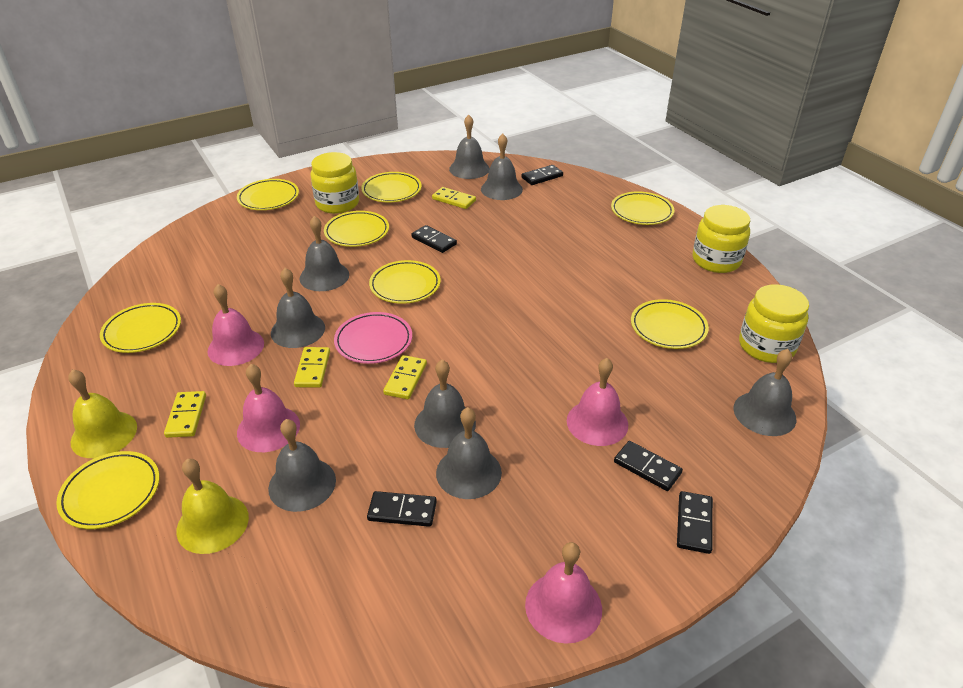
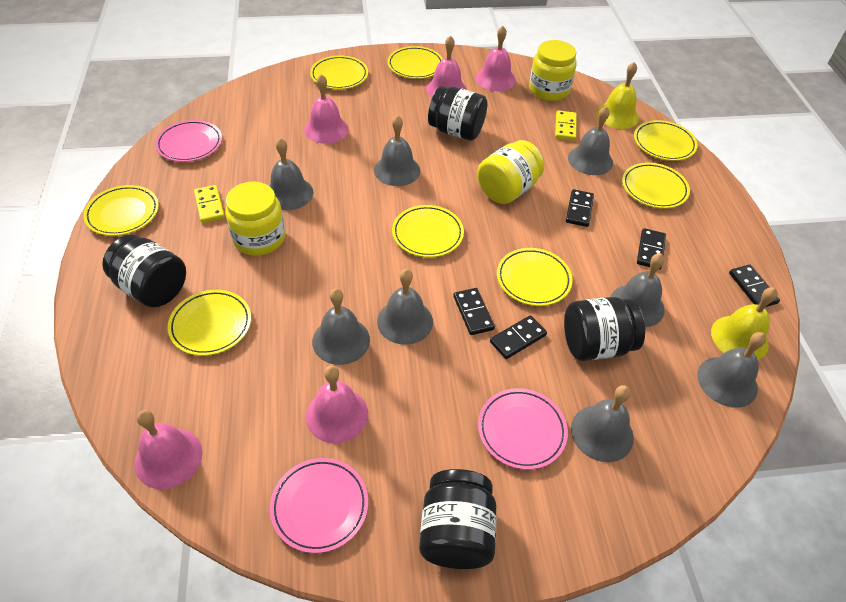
black jar: none = 0 -> [102,235,186,308] [419,469,497,569] [428,86,487,141] [564,297,645,361] = 4
pink bell: [207,284,264,366] [237,364,300,452] [525,542,602,644] [567,358,628,446] = 4 -> [135,410,203,489] [304,74,349,144] [306,366,368,444] [426,36,467,98] [476,26,516,91] = 5
pink plate: [334,312,412,364] = 1 -> [155,120,222,162] [270,458,368,553] [478,388,568,470] = 3
yellow domino: [164,391,206,438] [294,347,330,388] [383,355,427,399] [432,187,476,209] = 4 -> [194,185,225,223] [555,110,577,141] = 2

